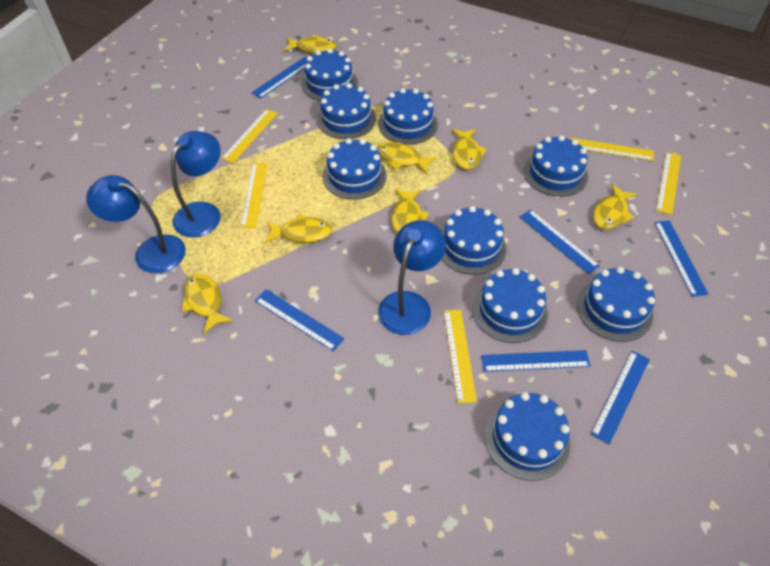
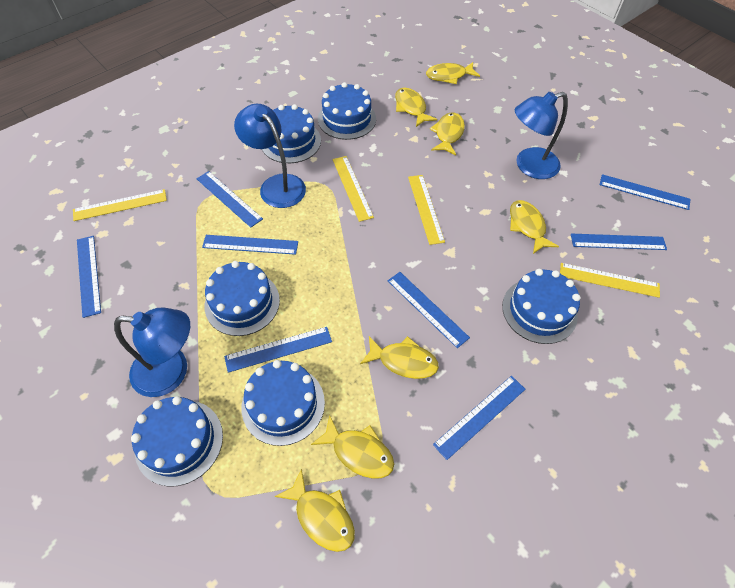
blue cake: [301,49,358,101] [317,83,376,139] [323,138,387,200] [378,88,438,145] [441,206,507,275] [473,268,548,343] [484,392,571,481] [524,135,588,197] [577,267,655,342] = 9 -> [131,396,223,486] [205,261,280,336] [241,360,325,446] [262,104,321,163] [318,82,376,140] [502,269,581,344] = 6
blue ruler: [251,57,307,99] [255,289,345,351] [481,350,591,372] [520,210,600,274] [591,351,650,445] [654,220,709,297] = 6 -> [77,236,101,318] [197,171,263,228] [202,235,298,255] [224,327,332,373] [388,272,470,348] [433,376,525,460] [571,234,667,250] [600,174,690,210] = 8
yellow ruler: [221,109,278,163] [240,163,267,228] [444,309,477,403] [569,137,654,161] [656,152,681,215] = 5 -> [73,189,167,221] [333,156,374,222] [408,175,445,245] [560,263,660,298] = 4

